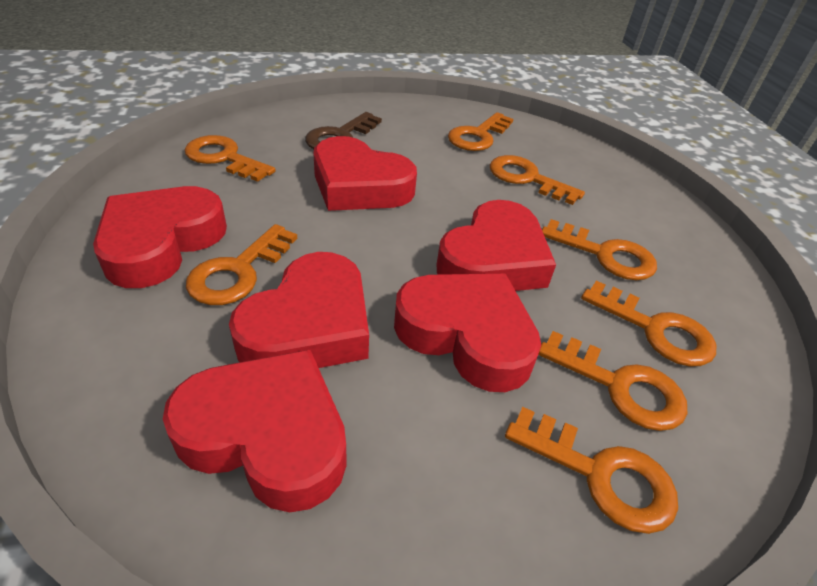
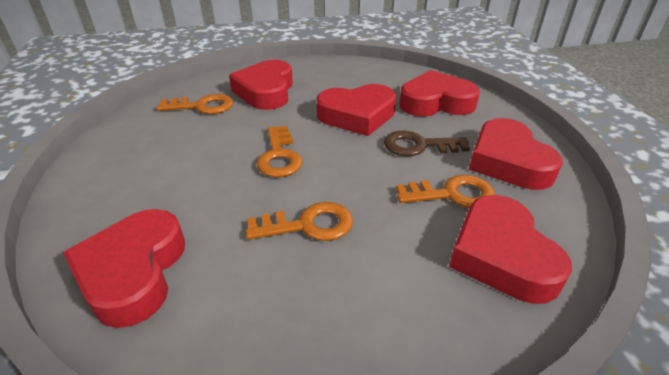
orange key: [185,135,276,182] [186,224,297,305] [448,112,513,151] [490,155,585,205] [505,407,678,534] [538,331,687,431] [542,219,657,280] [581,281,716,367] = 8 -> [157,94,233,114] [246,202,353,241] [257,126,303,177] [396,175,495,208] = 4

